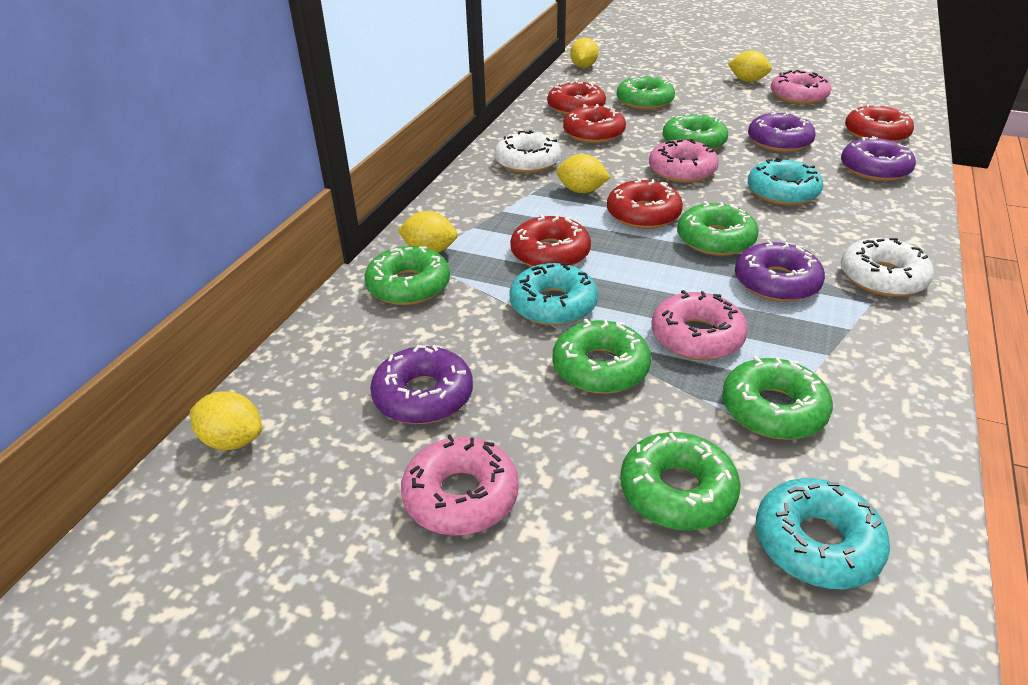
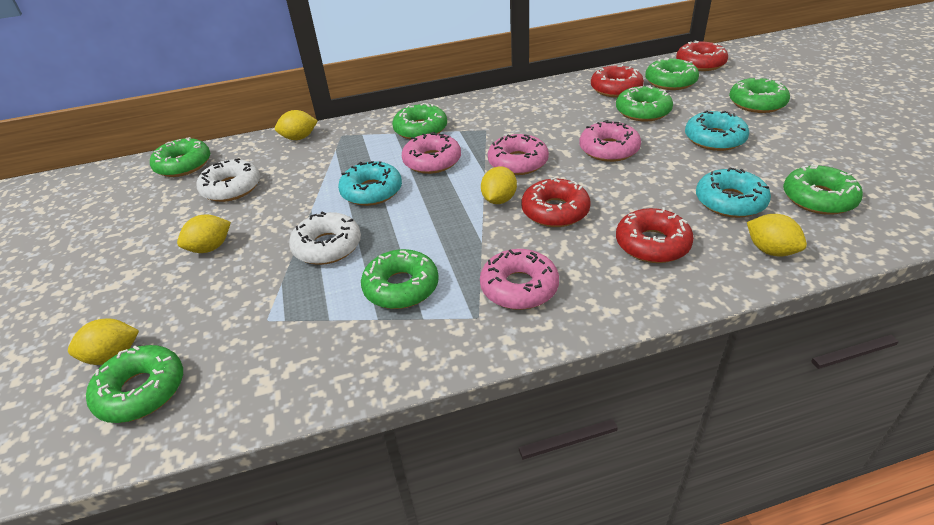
green donut: [364,246,450,305] [553,319,651,394] [617,75,675,110] [620,432,741,530] [663,112,728,150] [677,201,759,256] [722,356,833,440] = 7 -> [86,345,183,423] [150,137,210,177] [361,249,439,309] [392,103,447,140] [616,85,673,122] [645,57,699,90] [729,76,790,113] [783,164,863,215] = 8
purple donut: [370,345,473,424] [735,240,825,302] [748,111,816,152] [841,136,916,181] = 4 -> none = 0
red donut: [510,214,591,267] [547,80,606,115] [563,104,626,143] [607,178,683,229] [845,104,914,143] = 5 -> [521,177,591,227] [591,64,644,98] [616,207,694,263] [676,41,728,71] = 4

